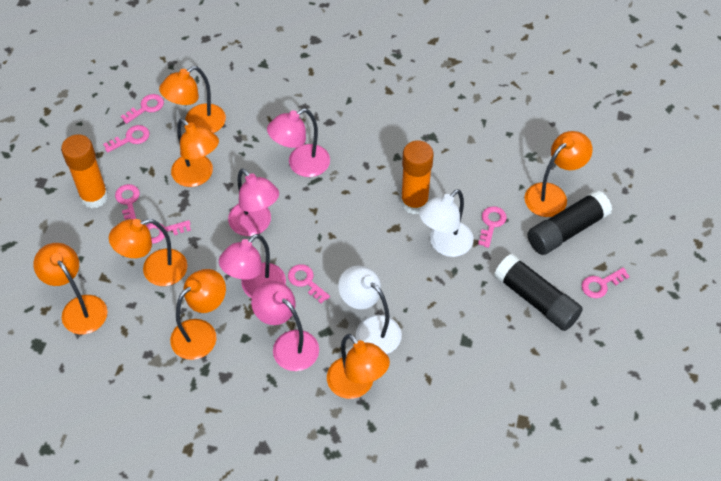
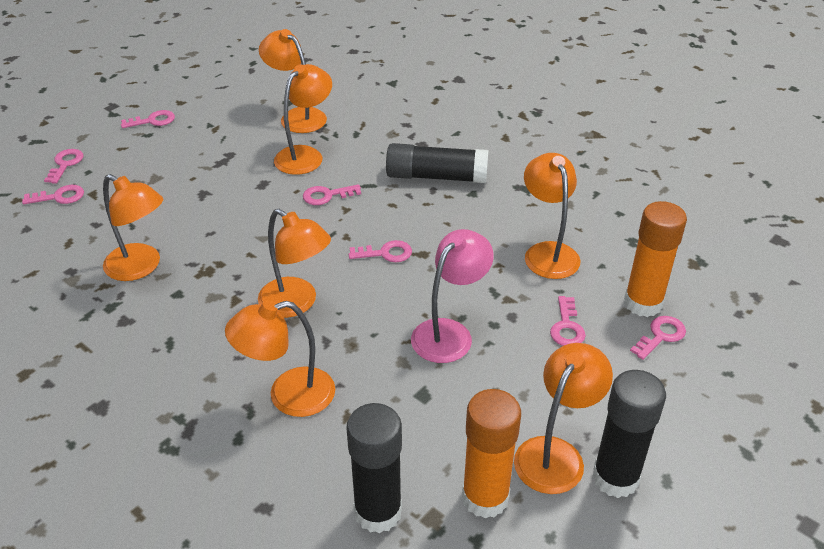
black glue stick: [494,254,583,331] [528,190,612,255] = 2 -> [346,403,402,533] [386,143,488,183] [592,370,666,498] = 3
pink lamp: [219,234,286,298] [228,168,279,236] [251,281,319,371] [267,109,330,177] = 4 -> [411,229,494,363] = 1
white lamp: [338,265,402,354] [419,189,474,257] = 2 -> none = 0

